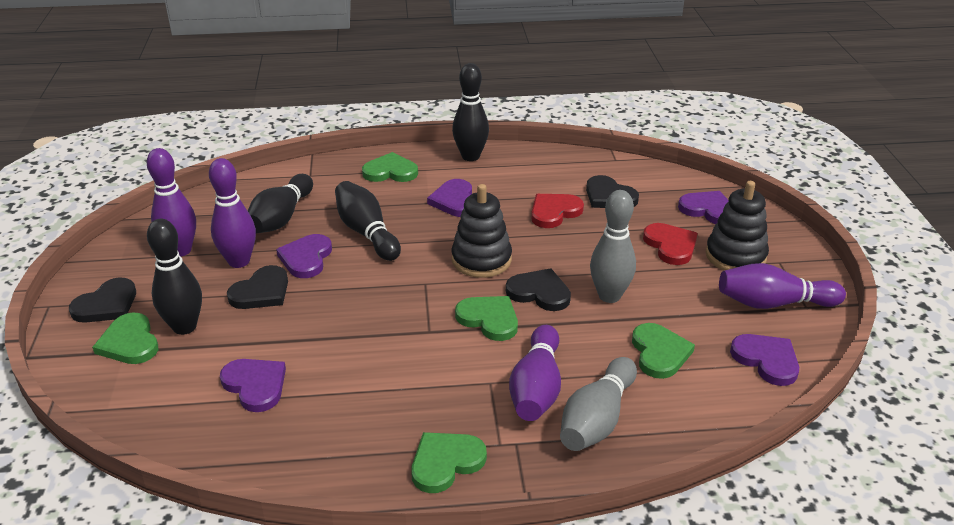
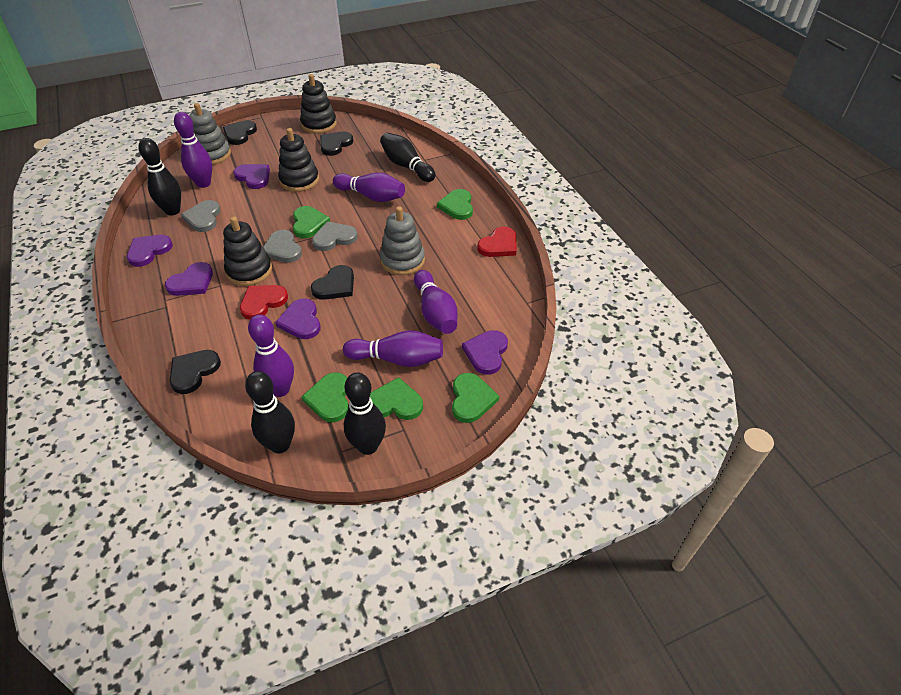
black stacking toy: [452,184,512,278] [706,181,769,271] = 2 -> [223,216,272,286] [278,128,319,192] [300,74,337,134] = 3
grey bowling pin: [560,357,637,451] [590,190,636,303] = 2 -> none = 0
grey heart: none = 0 -> [181,200,221,232] [263,230,302,263] [312,221,358,251] = 3
grey stacking toy: none = 0 -> [189,103,231,165] [380,206,425,275] = 2
purple bowling pin: [147,148,196,256] [209,158,256,268] [509,325,561,421] [719,263,846,309] = 4 -> [174,112,212,188] [248,314,294,397] [333,172,405,202] [343,330,443,367] [414,270,458,334] = 5

